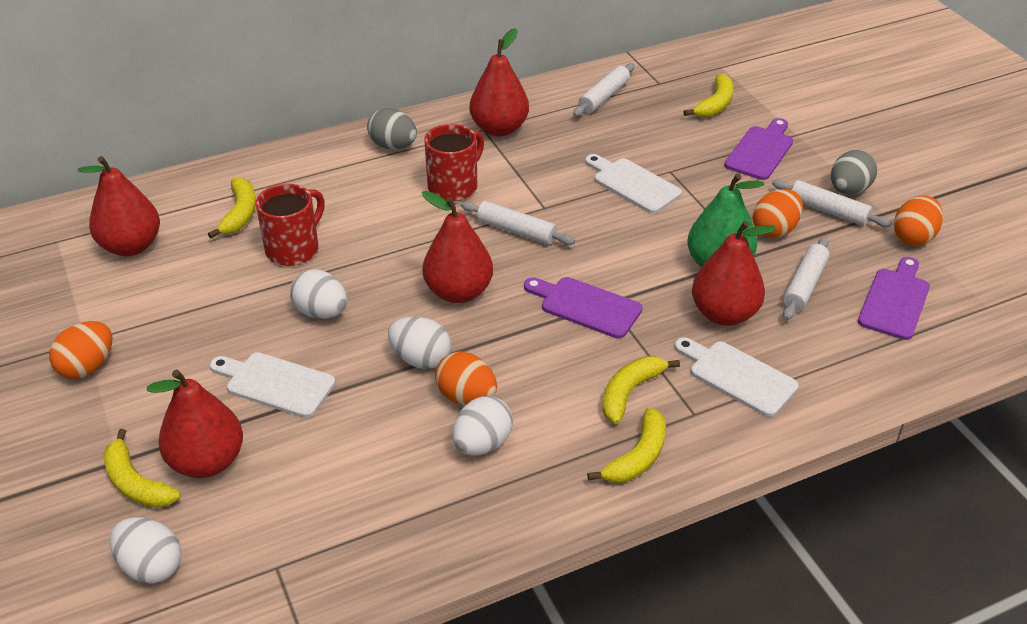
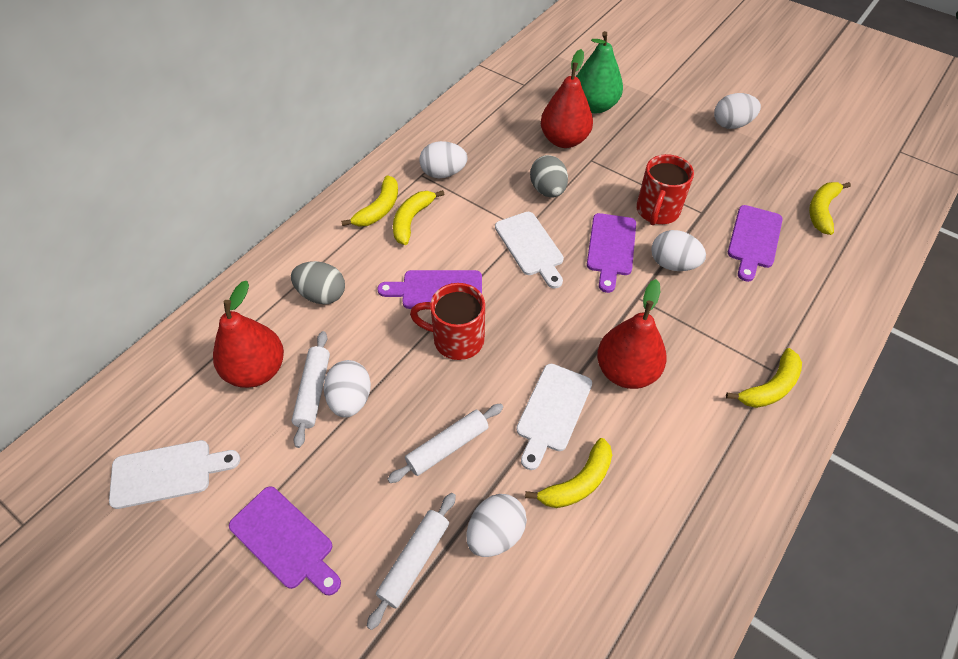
orange egg: [49,321,112,379] [435,352,497,405] [752,189,803,238] [894,195,943,246] = 4 -> none = 0
purple cutting board: [524,277,642,339] [724,118,793,180] [858,257,930,340] = 3 -> [229,486,341,596] [377,270,482,309] [587,213,636,293] [728,205,783,282] = 4
red pear: [78,156,160,256] [147,370,243,478] [422,191,493,303] [470,28,529,136] [692,221,776,326] = 5 -> [213,281,284,388] [541,49,593,148] [597,279,667,389] = 3
white egg: [110,517,182,584] [290,269,347,319] [388,317,451,369] [452,396,513,456] = 4 -> [324,360,371,417] [420,141,468,178] [466,494,527,557] [651,230,706,271] [714,93,761,129] = 5
white rolling pin: [461,201,575,245] [573,63,635,116] [772,179,892,227] [783,237,829,320] = 4 -> [292,331,330,448] [367,493,456,630] [388,404,503,483] = 3

